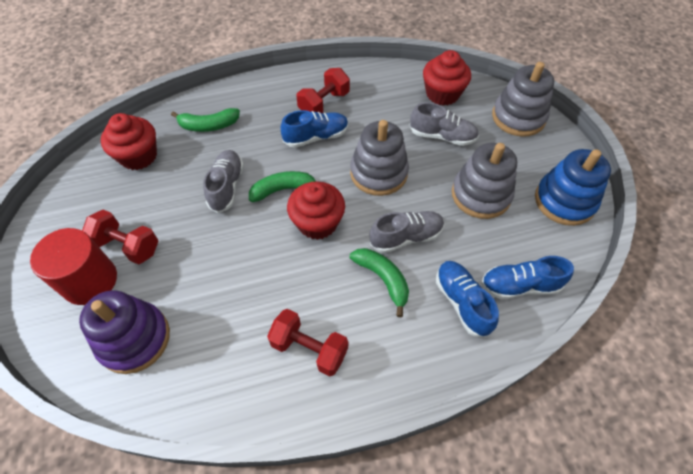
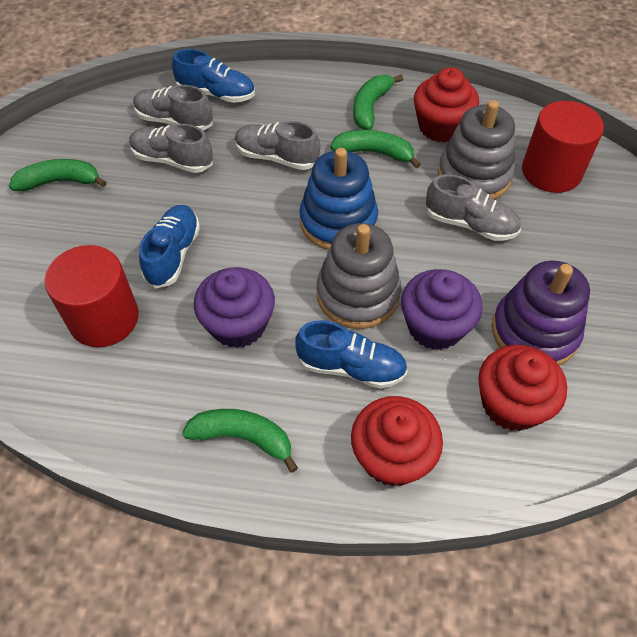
green banana: [171,108,240,132] [249,171,316,202] [350,248,409,317] = 3 -> [9,159,107,191] [182,409,298,473] [330,130,421,169] [353,75,403,130] = 4
grey shoe: [203,150,244,213] [370,211,444,253] [410,102,479,146] = 3 -> [129,124,213,173] [133,85,213,131] [235,121,320,170] [425,174,521,241] = 4
grey stacking toy: [350,120,409,196] [452,143,517,219] [492,62,554,137] = 3 -> [317,223,401,329] [438,100,515,200] = 2
purple cupcake: none = 0 -> [194,267,275,348] [401,269,483,350] = 2
red cylinder: [30,228,117,305] = 1 -> [44,245,139,347] [522,101,604,193] = 2
red dumbbell: [82,210,158,265] [267,309,348,376] [296,68,350,113] = 3 -> none = 0

